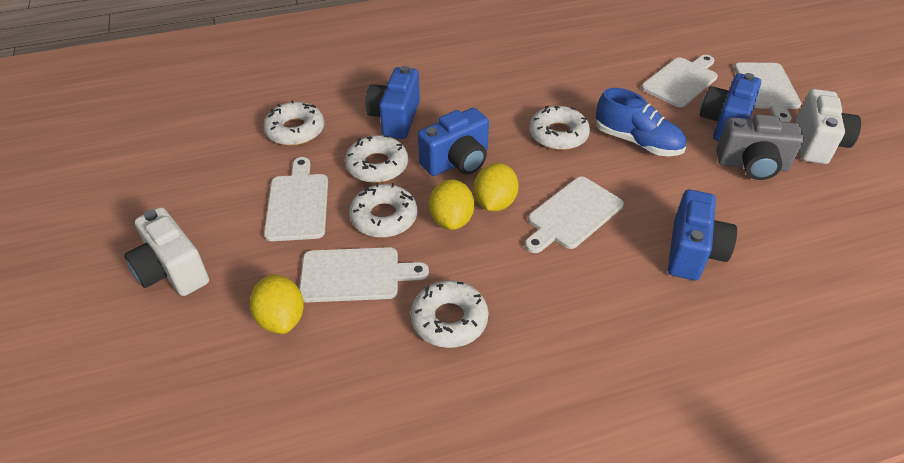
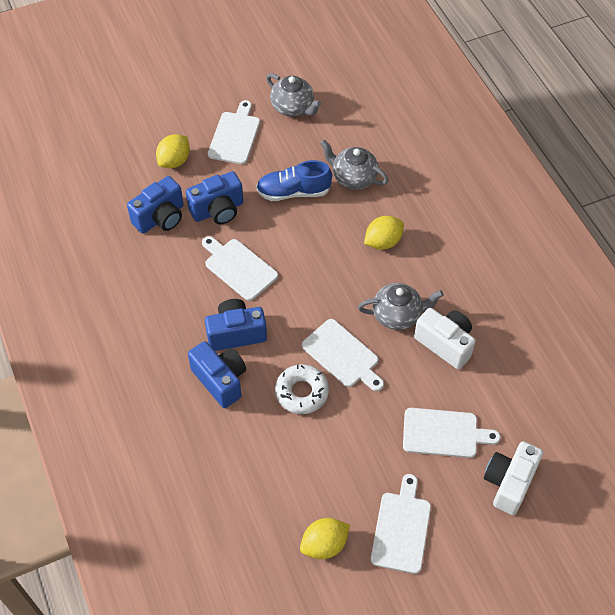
grey camera: [716,114,804,180] = 1 -> none = 0
grey teapot: none = 0 -> [267,73,322,117] [320,140,389,190] [358,283,444,330] = 3
white donut: [263,100,324,146] [345,135,408,183] [349,183,417,238] [411,280,489,348] [529,105,590,150] = 5 -> [275,364,329,414] = 1

